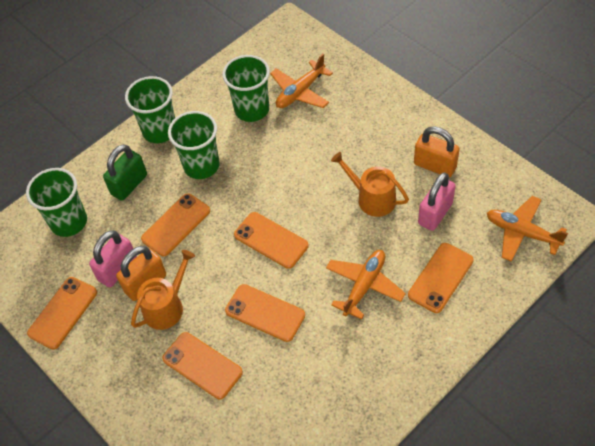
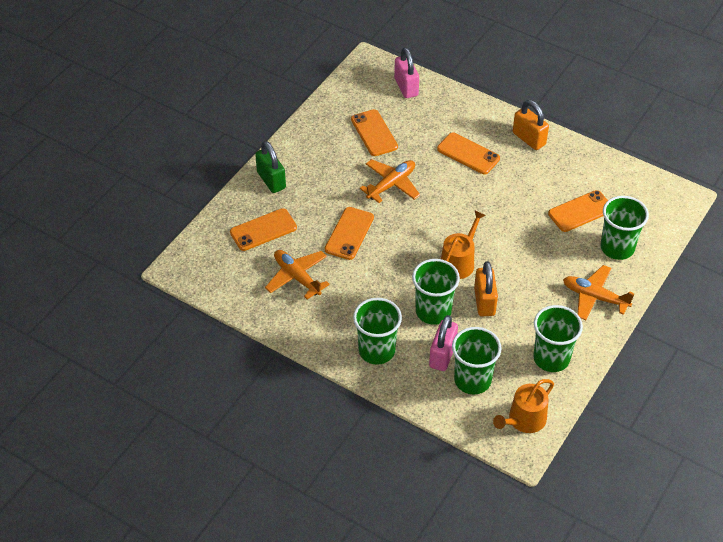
green cup: [26,168,87,237] [125,76,175,143] [168,111,220,179] [222,55,270,122] = 4 -> [353,298,402,365] [412,259,460,325] [452,327,502,395] [533,305,583,372] [601,196,649,260] = 5
orange phone: [27,277,97,349] [141,193,210,256] [162,332,243,399] [225,284,305,342] [234,212,309,269] [408,243,474,313] = 6 -> [230,208,297,251] [325,207,374,260] [351,109,398,156] [437,133,500,174] [548,190,608,232] = 5

